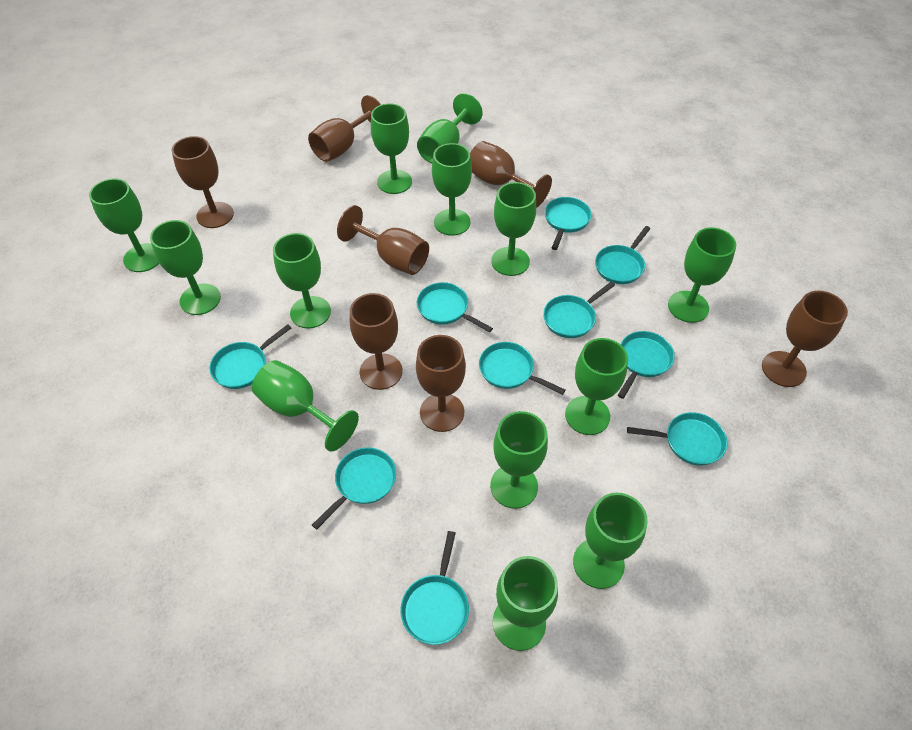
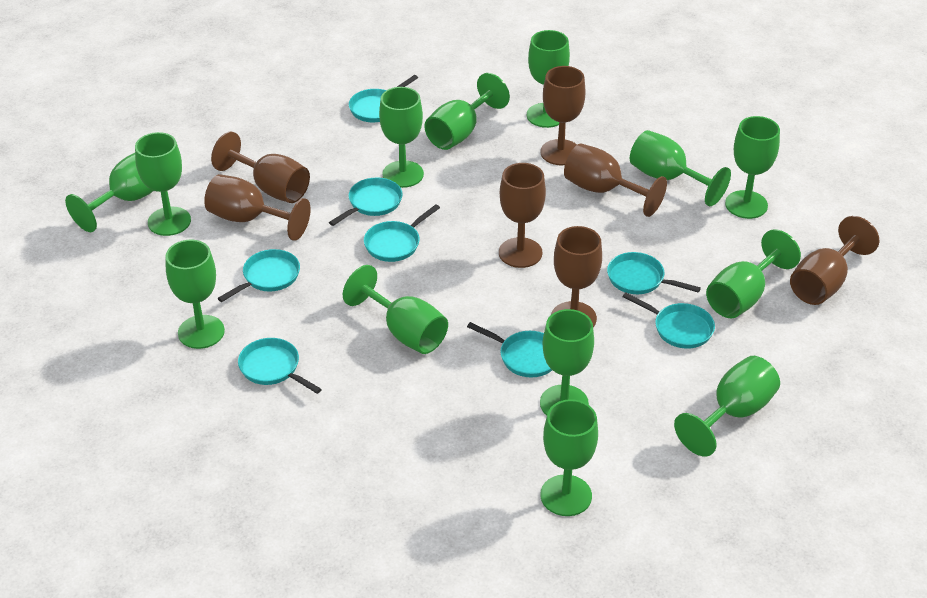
turquoise pan: [210,324,291,389] [312,447,396,529] [401,531,469,645] [417,282,493,333] [479,342,565,395] [543,282,615,338] [545,197,592,250] [595,226,651,284] [618,331,675,399] [627,412,727,466] = 10 -> [218,249,300,302] [238,338,322,394] [329,178,403,226] [349,75,418,122] [364,204,440,262] [467,322,552,377] [607,252,701,294] [623,293,715,349] = 8

